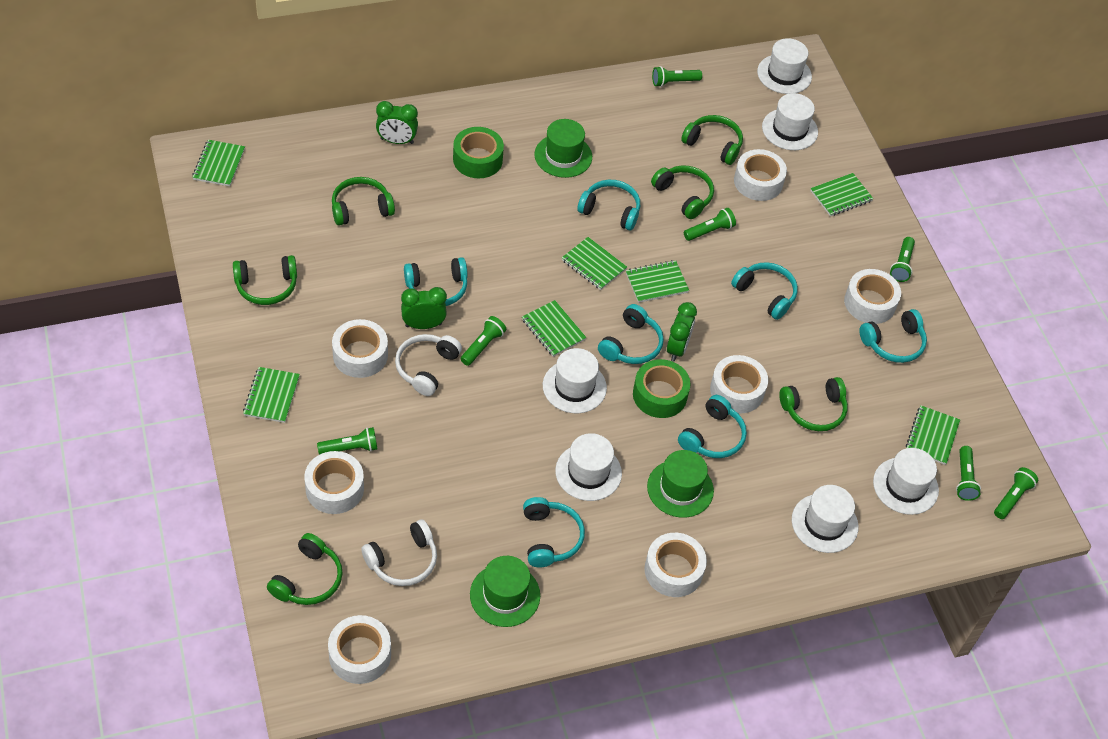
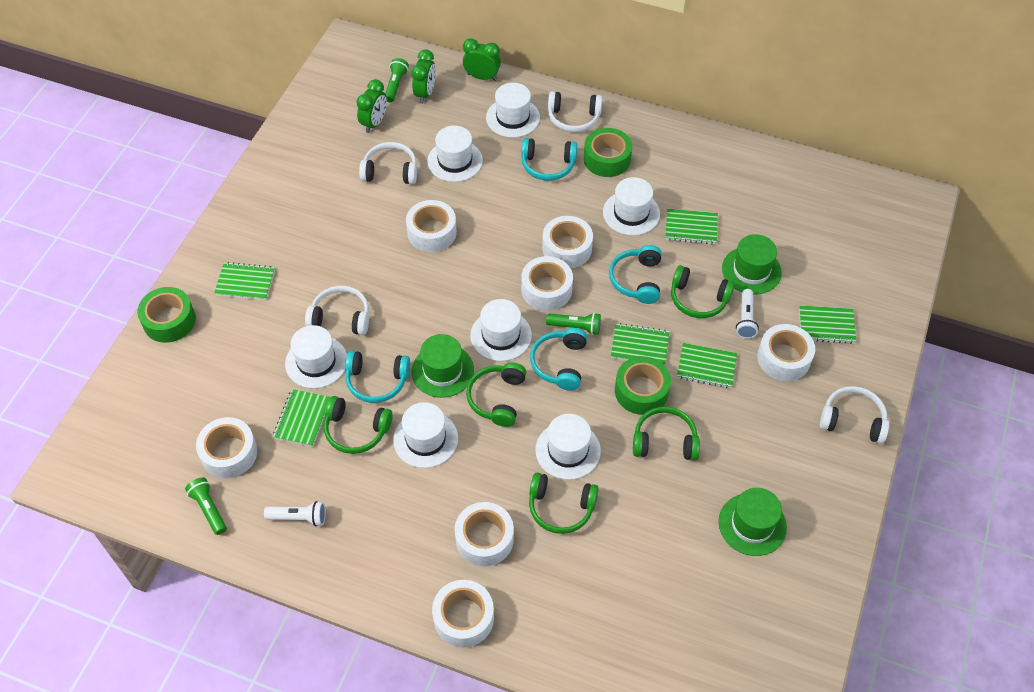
green flashlight: [317,427,377,455] [461,316,506,366] [652,66,702,87] [684,208,736,241] [890,237,915,282] [956,446,981,501] [994,467,1038,519] = 7 -> [185,477,227,535] [385,58,409,102] [546,313,601,335] = 3
green headphones: [233,255,297,305] [267,533,343,605] [332,177,395,226] [651,166,714,219] [681,115,743,165] [779,377,848,431] = 6 -> [324,396,393,454] [466,363,526,427] [529,473,599,534] [633,407,700,460] [671,265,735,318] = 5
green notebook: [192,140,245,186] [243,367,300,423] [522,300,587,357] [562,237,627,290] [626,260,689,303] [810,173,873,216] [906,405,960,465] = 7 -> [214,262,275,300] [273,389,331,447] [611,323,670,365] [665,209,718,244] [677,343,737,388] [799,306,856,344] = 6
green tape: [453,127,504,178] [633,359,691,418] = 2 -> [137,287,196,343] [584,128,632,177] [615,356,671,415] = 3
turquoise headphones: [404,257,468,306] [523,497,585,568] [577,180,640,231] [598,304,664,364] [678,395,747,458] [731,262,798,320] [859,309,927,363] = 7 -> [345,351,410,403] [521,138,577,181] [530,328,587,391] [609,245,661,304] = 4
white flashlight: none = 0 -> [264,501,326,526] [736,289,759,339] = 2
white hat: [543,348,607,413] [555,433,622,501] [757,38,812,94] [762,93,818,150] [792,485,859,553] [873,448,939,515] = 6 -> [285,325,347,388] [393,402,458,468] [427,125,483,182] [470,299,532,361] [486,83,540,138] [535,414,601,480] [603,177,660,236] = 7
white headphones: [361,519,437,586] [395,334,462,396] = 2 -> [305,286,369,335] [359,142,417,184] [548,91,602,132] [820,386,889,444] = 4

